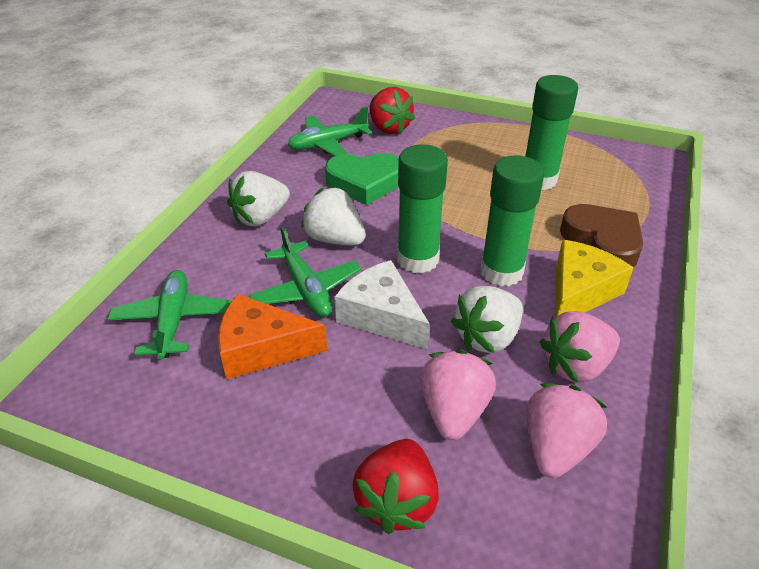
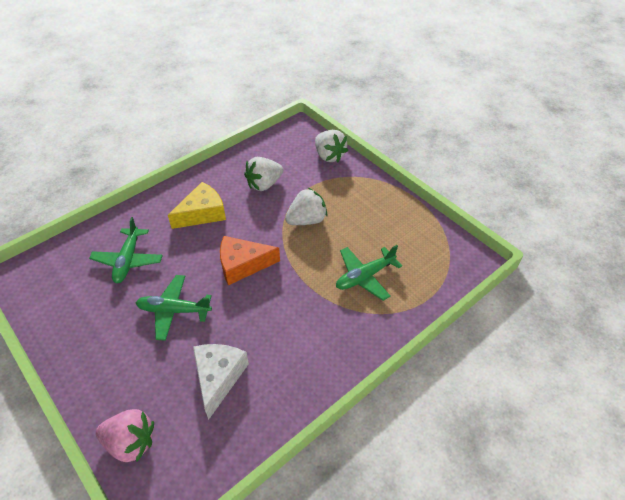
brown heart: [560,204,643,267] = 1 -> none = 0
green glue stick: [397,144,448,274] [480,155,544,286] [525,75,578,190] = 3 -> none = 0
green heart: [325,153,399,205] = 1 -> none = 0
pink strawberry: [420,349,496,440] [526,383,607,478] [540,311,620,383] = 3 -> [96,409,154,462] = 1
red strawberry: [353,439,439,534] [370,87,415,134] = 2 -> none = 0

